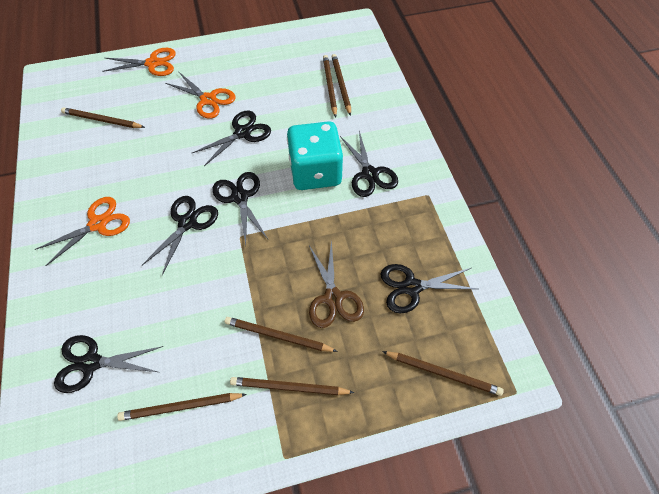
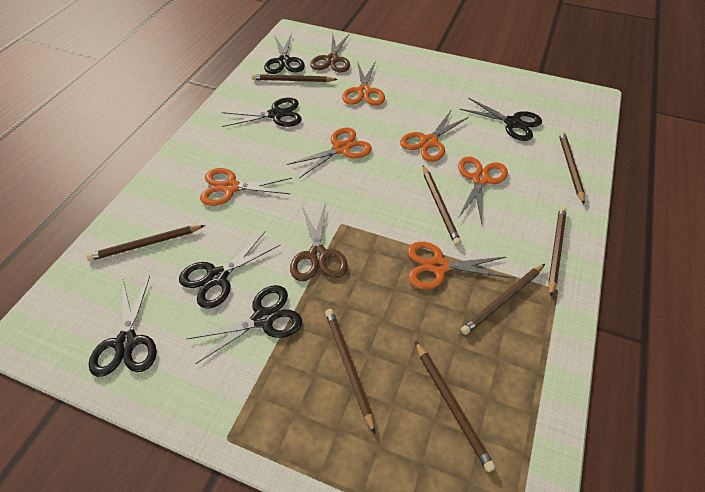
brown pencil: [61,107,145,128] [117,393,247,421] [225,317,338,352] [230,377,354,395] [323,55,337,117] [332,54,351,116] [382,351,504,396] = 7 -> [86,225,205,261] [252,74,338,82] [325,309,375,434] [415,341,496,472] [423,166,461,246] [461,264,545,335] [548,207,567,296] [559,131,585,204] = 8
brown scissors: [309,239,364,328] = 1 -> [290,202,348,281] [310,34,350,73] = 2
orange scissors: [35,197,130,266] [102,48,176,76] [165,71,236,119] = 3 -> [200,168,292,206] [287,128,372,178] [342,61,385,106] [400,109,469,162] [407,242,511,289] [458,156,508,224] = 6
turquoise dice: [287,121,343,190] = 1 -> none = 0

